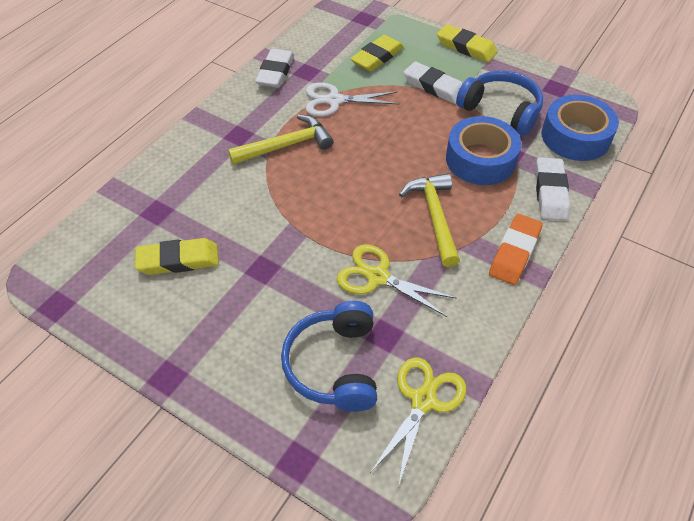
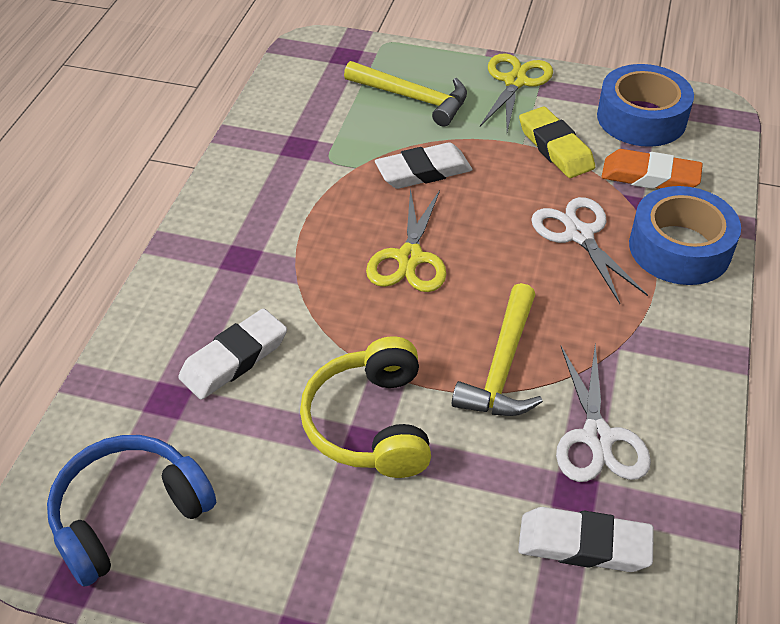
blue headphones: [281,301,377,412] [456,71,543,135] = 2 -> [47,435,216,587] = 1
white scissors: [306,82,399,117] = 1 -> [531,197,648,304] [556,344,651,482] = 2
yellow eraser: [135,238,219,275] [350,35,404,72] [437,24,498,62] = 3 -> [519,106,595,178] = 1
yellow headphones: none = 0 -> [300,336,431,478] = 1

